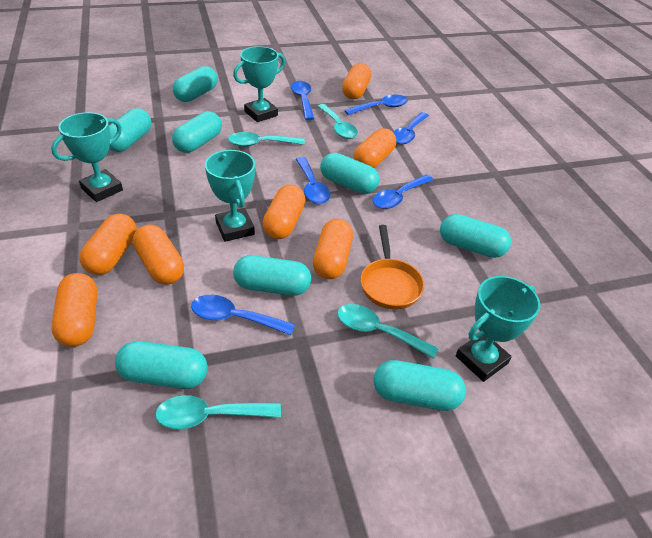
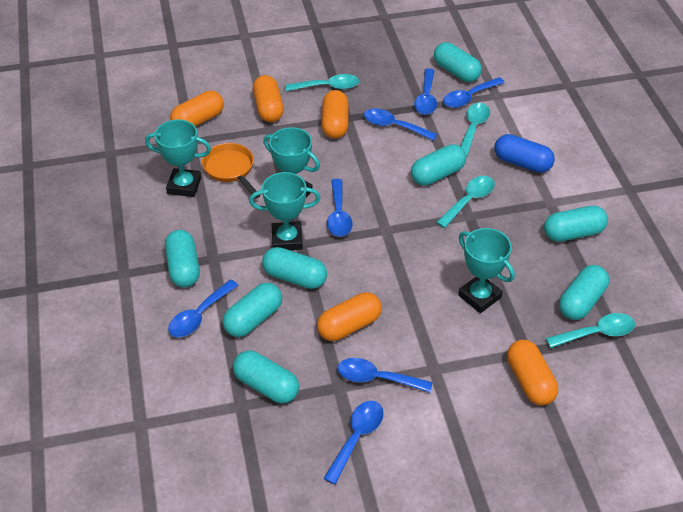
blue capsule: none = 0 -> [494,134,555,173] = 1
blue spoon: [191,295,295,335] [291,81,314,120] [296,157,330,204] [345,95,408,115] [372,174,433,209] [393,112,429,144] = 6 -> [168,279,239,337] [323,401,384,485] [327,179,353,237] [338,358,433,393] [364,108,437,141] [414,69,437,115] [443,77,505,108] = 7
orange capsule: [51,273,97,347] [80,213,137,275] [133,224,184,285] [263,184,305,239] [313,219,353,279] [342,63,371,99] [353,128,396,168] = 7 -> [170,91,224,127] [253,75,284,122] [317,292,382,341] [322,90,349,139] [507,340,558,405] = 5

